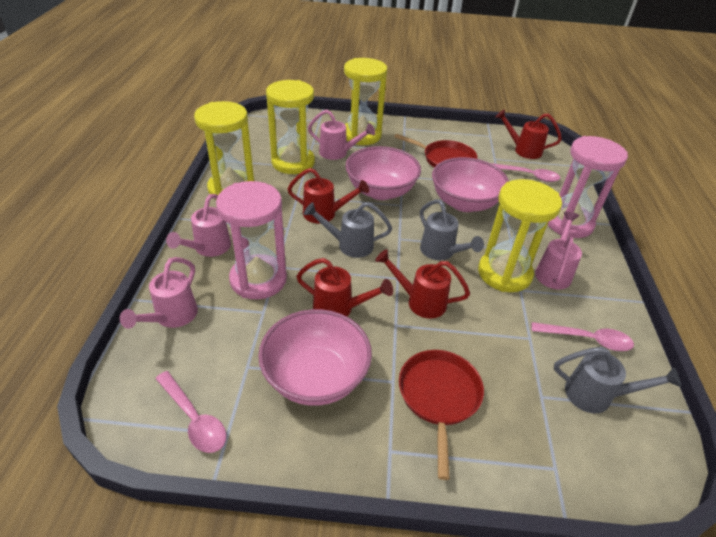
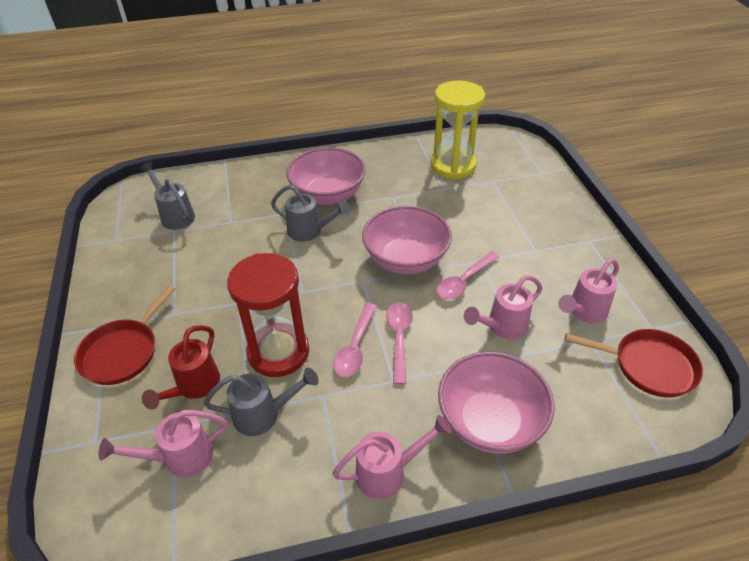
pink hourglass: [216,181,287,299] [547,136,628,238] = 2 -> none = 0
red hourglass: none = 0 -> [227,253,309,377] = 1
red watering can: [288,168,369,224] [296,258,393,316] [375,249,470,318] [496,109,562,159] = 4 -> [142,325,220,410] = 1
yellow hourglass: [194,101,255,200] [266,80,315,174] [344,58,387,145] [478,179,562,292] = 4 -> [430,81,485,180] = 1

